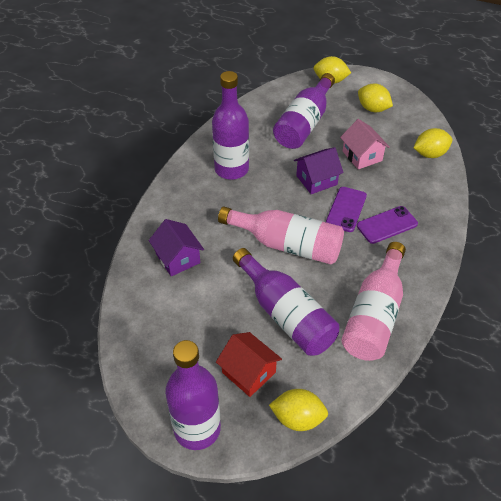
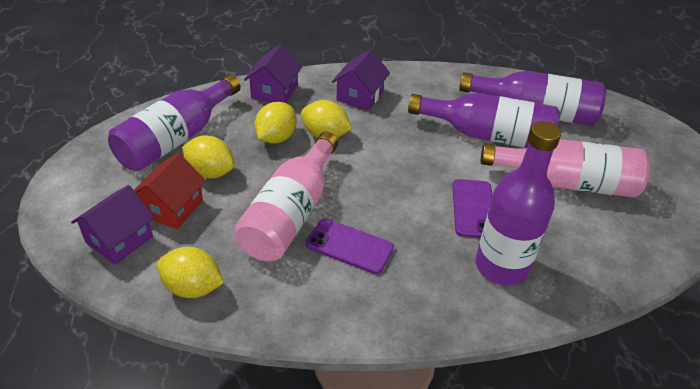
pink house: [340,119,390,169] = 1 -> none = 0
purple house: [149,219,204,276] [294,147,344,194] = 2 -> [71,185,154,265] [244,44,302,103] [332,49,390,111] = 3

